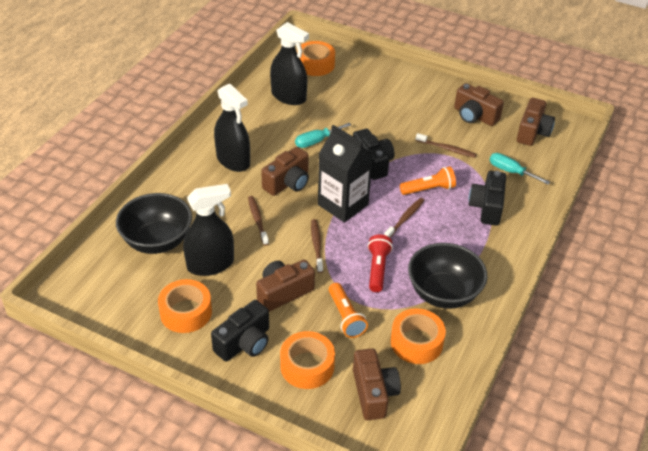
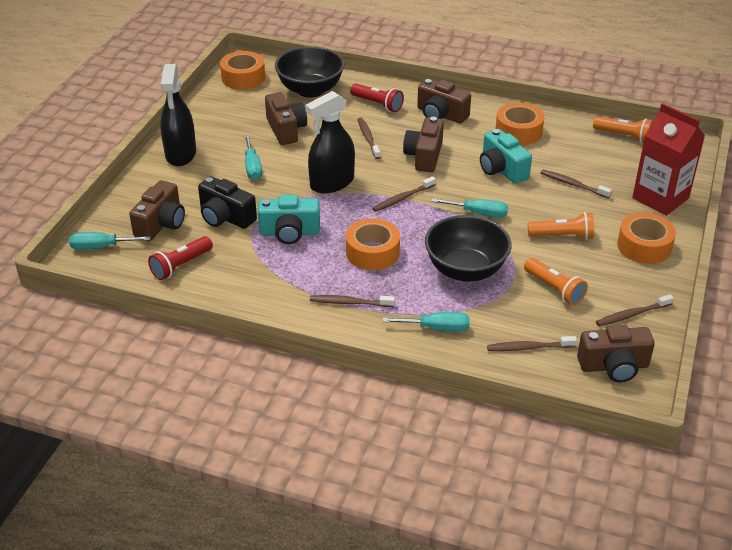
black camera: [211,300,269,362] [353,129,394,180] [468,171,506,226] = 3 -> [198,176,257,229] = 1
black carton: [318,125,373,223] = 1 -> none = 0
black spray bottle: [183,184,234,276] [214,84,250,172] [270,22,309,105] = 3 -> [160,64,196,166] [305,91,355,193] = 2
brown toothbrush: [248,196,269,246] [311,219,323,273] [384,198,424,238] [416,133,477,158] = 4 -> [310,295,395,307] [358,117,380,159] [372,176,436,212] [487,336,577,351] [540,169,612,198] [596,294,674,326] = 6
orange flashlight: [329,283,368,338] [400,166,456,195] = 2 -> [524,258,588,306] [528,212,594,240] [593,116,653,143] = 3
red carton: none = 0 -> [632,103,705,216] = 1
red flashlight: [368,234,393,292] = 1 -> [148,236,213,280] [350,83,404,112] = 2
turquoise camera: none = 0 -> [258,195,320,244] [480,129,532,184] = 2
turquoise screwdriver: [295,123,351,148] [489,153,550,185] = 2 -> [69,232,151,250] [244,135,262,180] [383,312,470,332] [431,198,508,218] = 4

